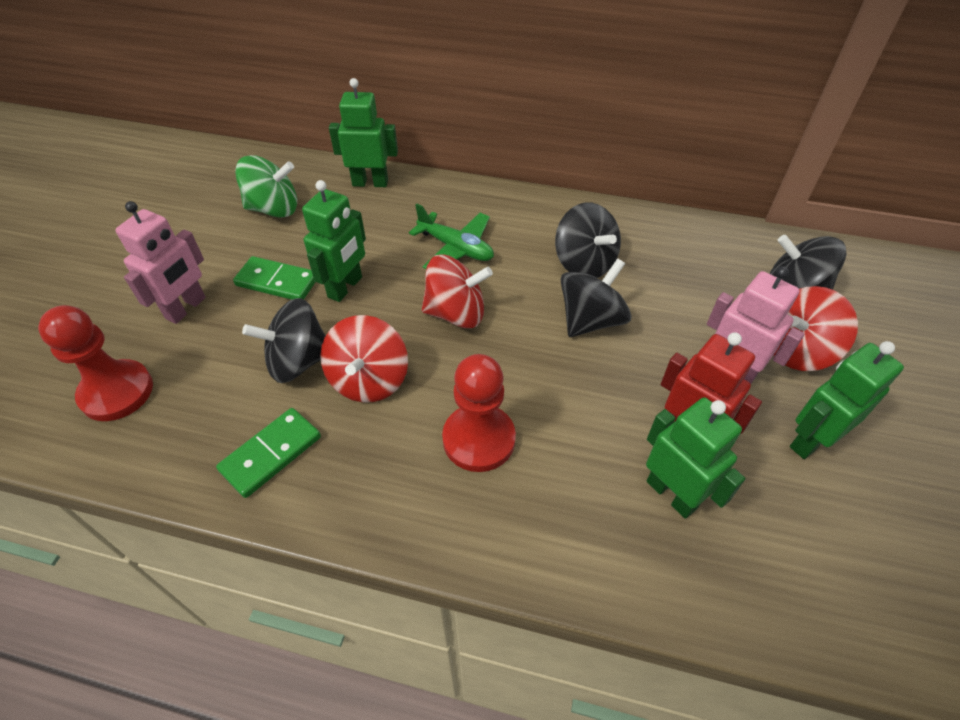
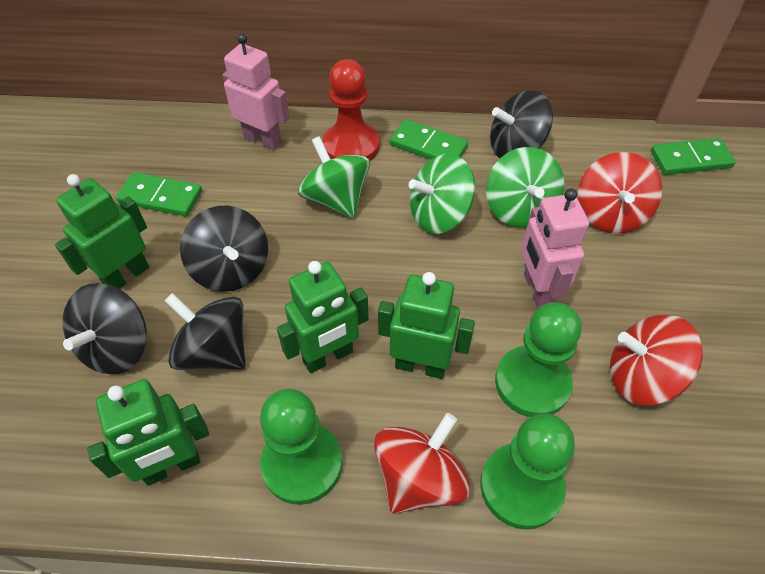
green domino: [216,408,321,498] [233,256,315,300] = 2 -> [116,172,202,216] [390,119,468,160] [651,138,736,175] = 3
green pawn: none = 0 -> [260,389,342,505] [480,413,575,529] [495,302,582,417] = 3
green plane: [409,204,494,269] = 1 -> none = 0
green spinning top: [235,155,297,218] = 1 -> [298,136,370,219] [409,154,475,234] [486,147,565,228] = 3
red pawn: [38,305,153,421] [442,354,516,472] = 2 -> [323,59,379,161] = 1
red robot: [661,332,762,434] = 1 -> none = 0

